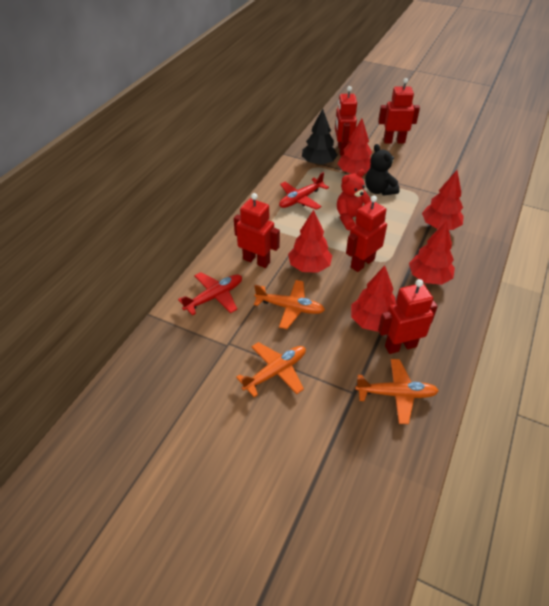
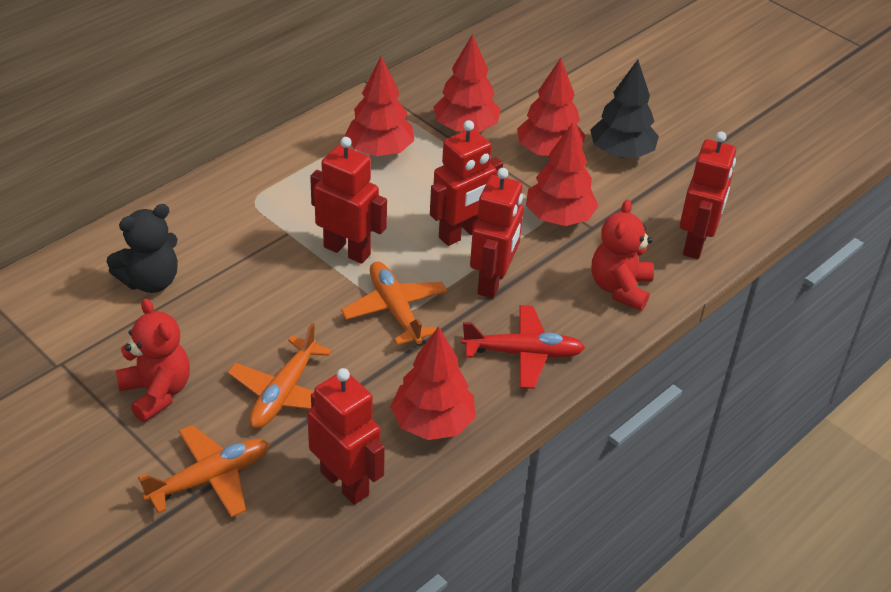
red plane: [178,272,242,316] [279,172,329,210] = 2 -> [461,305,585,389] = 1
red teddy bear: [337,169,371,230] = 1 -> [115,299,190,422] [592,199,654,311] = 2

